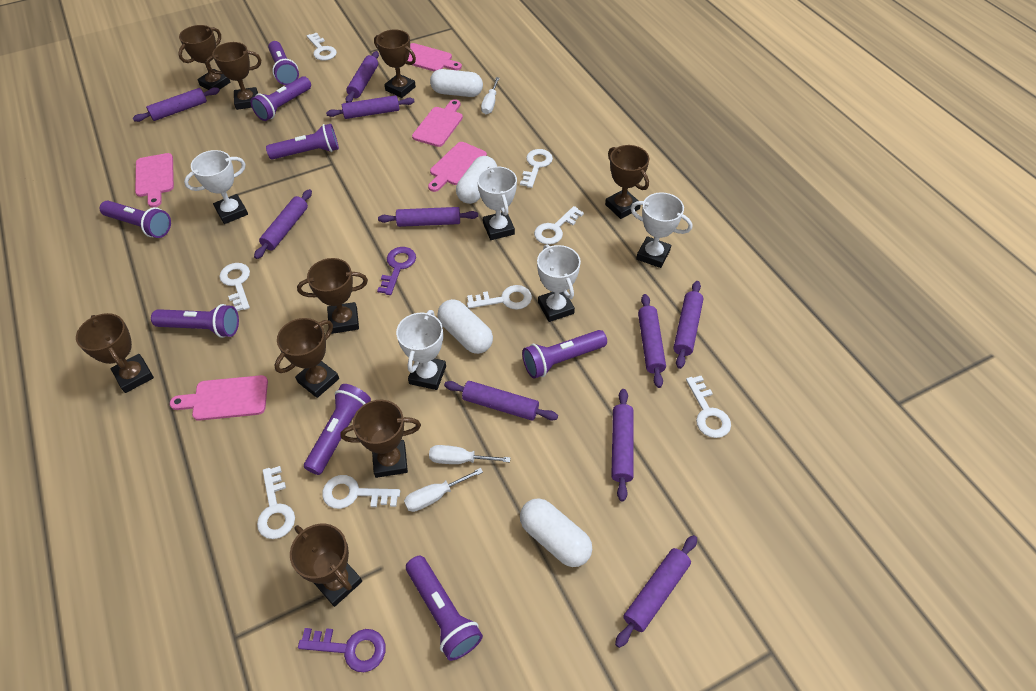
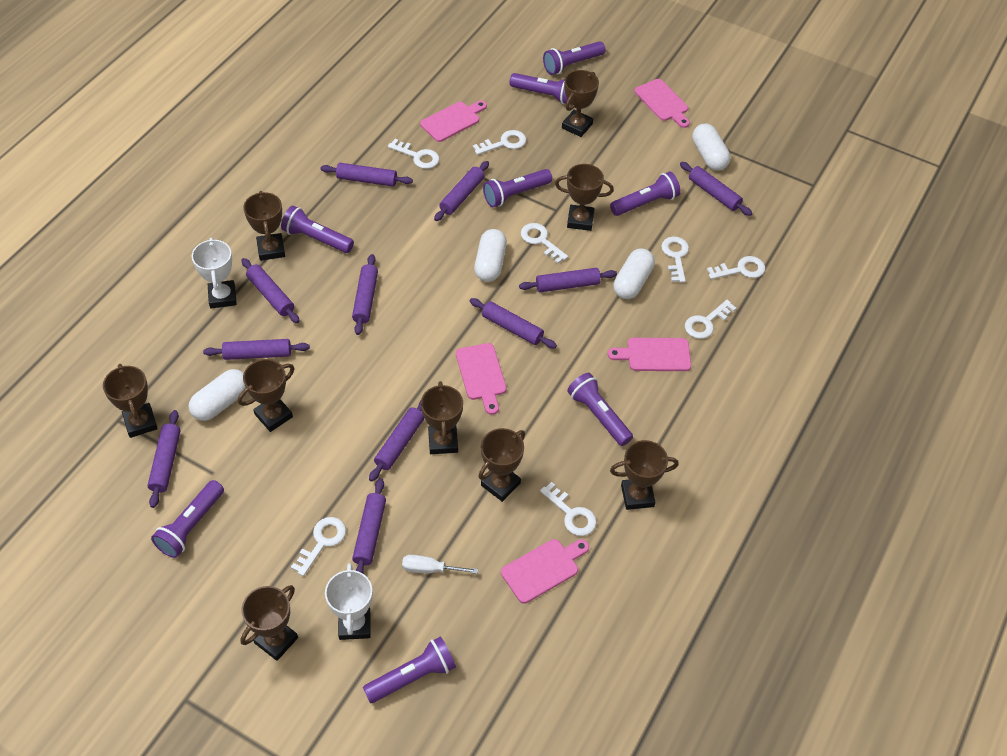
purple key: [298,628,386,672] [377,247,416,295] = 2 -> none = 0
purple rolling pin: [133,87,220,122] [254,189,312,259] [326,95,414,119] [345,51,379,103] [378,207,478,227] [444,381,558,421] [611,389,634,501] [615,535,697,648] [638,294,666,388] [673,281,704,369] = 10 -> [147,410,181,508] [203,339,310,360] [241,258,300,323] [320,163,413,187] [352,254,378,335] [352,478,386,574] [369,401,424,482] [434,161,489,221] [470,298,557,348] [519,268,617,292] [680,162,752,216] = 11
white screwdriver: [404,468,483,512] [429,445,510,464] [481,77,499,114] = 3 -> [402,555,478,574] = 1
white trophy: [184,150,248,224] [396,310,446,390] [477,166,517,240] [537,245,581,322] [631,192,692,268] = 5 -> [192,238,237,309] [325,563,373,640] = 2

